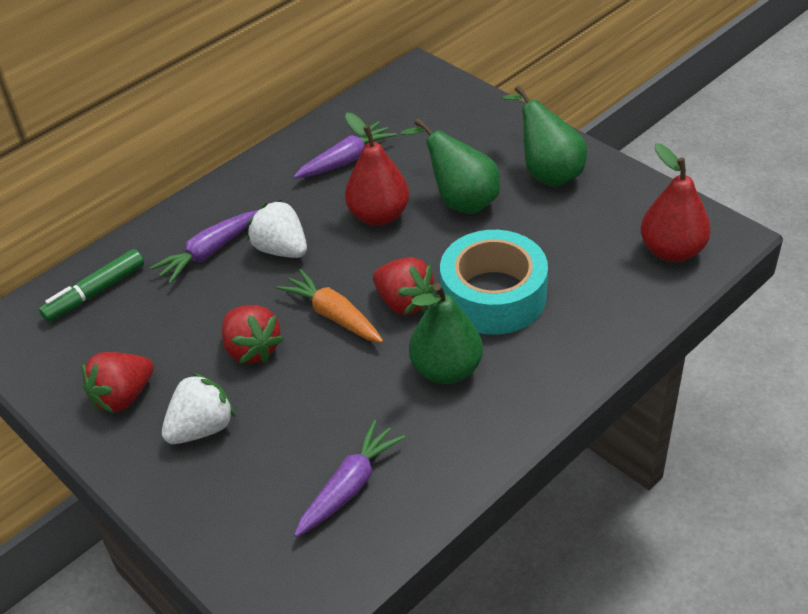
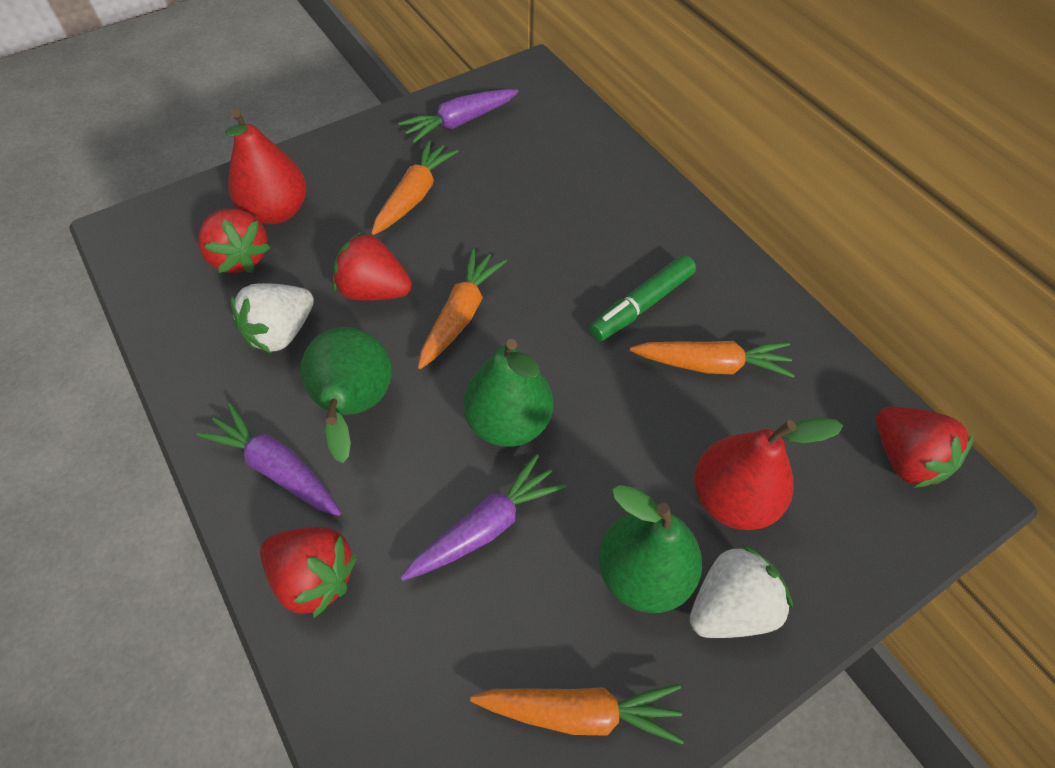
orange carrot: [277,269,383,343] = 1 -> [371,140,459,235] [418,249,507,369] [470,684,684,745] [630,341,795,378] = 4
red strawberry: [82,352,154,413] [222,305,283,364] [373,257,435,315] = 3 -> [198,209,270,273] [260,527,357,618] [333,232,412,300] [876,407,974,488] = 4
turquoise tape: [440,230,548,335] = 1 -> none = 0

